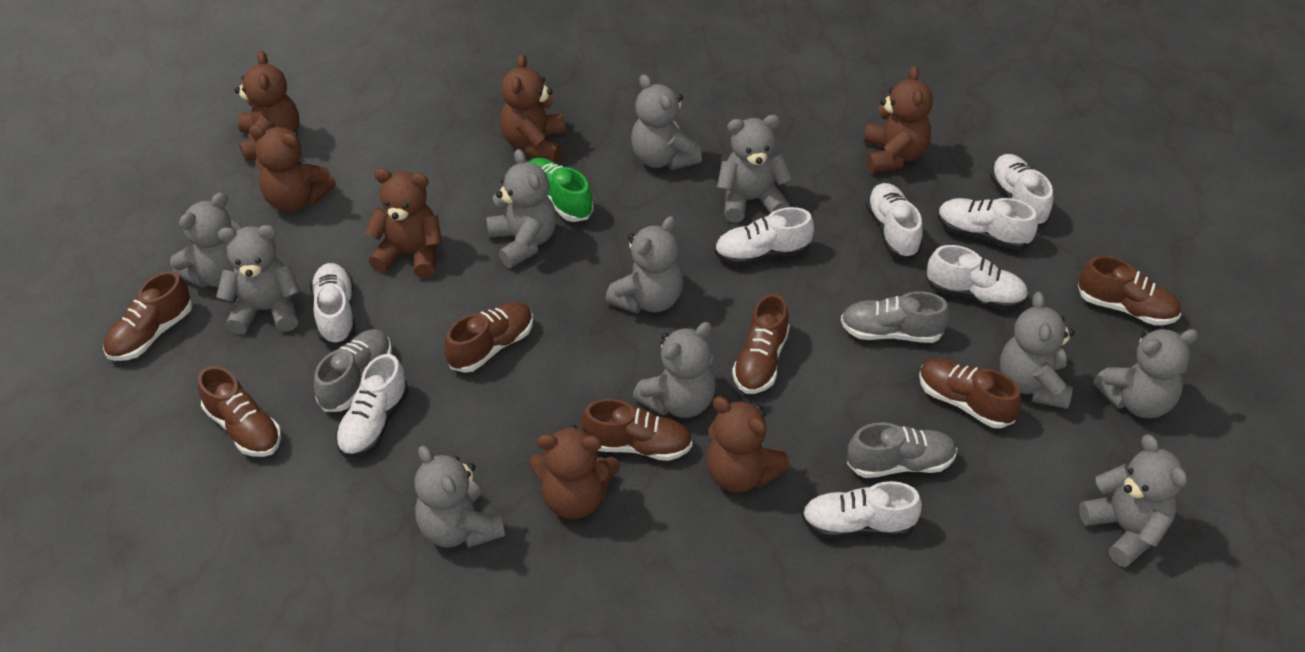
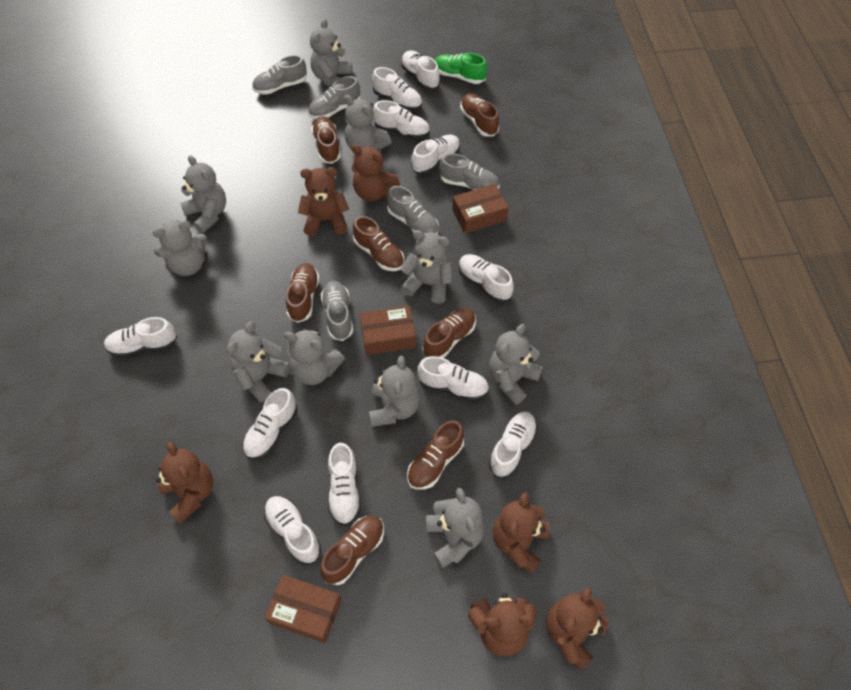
brown box: none = 0 -> [265,575,342,643] [360,306,416,355] [452,184,509,233] = 3
brown teddy bear: [235,51,299,162] [249,125,336,212] [364,168,442,278] [500,54,565,163] [529,425,620,519] [706,397,791,493] [864,66,933,173] = 7 -> [156,442,213,524] [298,167,349,236] [351,144,400,201] [468,593,537,656] [493,492,549,574] [546,587,608,671] = 6
grey shoe: [314,329,392,412] [841,291,949,343] [847,422,957,478] = 3 -> [252,55,307,95] [308,76,360,119] [321,281,353,341] [387,186,439,234] [439,153,500,190] = 5
grey teddy bear: [170,192,240,287] [216,225,300,334] [415,446,505,548] [486,149,556,268] [605,216,683,313] [631,74,702,170] [633,322,716,418] [717,115,793,223] [1000,292,1074,409] [1079,434,1187,567] [1093,328,1199,418] = 11 -> [152,220,207,276] [180,155,226,233] [227,321,290,402] [284,328,345,385] [310,19,352,87] [344,95,391,150] [369,356,420,427] [400,230,453,303] [426,488,484,568] [489,324,543,405] = 10
white shoe: [310,263,355,346] [335,354,409,458] [714,207,814,265] [802,481,922,538] [866,183,923,259] [926,245,1028,310] [938,198,1038,250] [990,154,1053,227] = 8 -> [104,317,177,358] [242,388,298,460] [264,496,321,565] [328,443,361,526] [372,67,422,111] [373,100,430,139] [401,50,440,90] [411,135,460,175] [417,356,489,401] [459,254,514,302] [489,412,537,477] = 11

